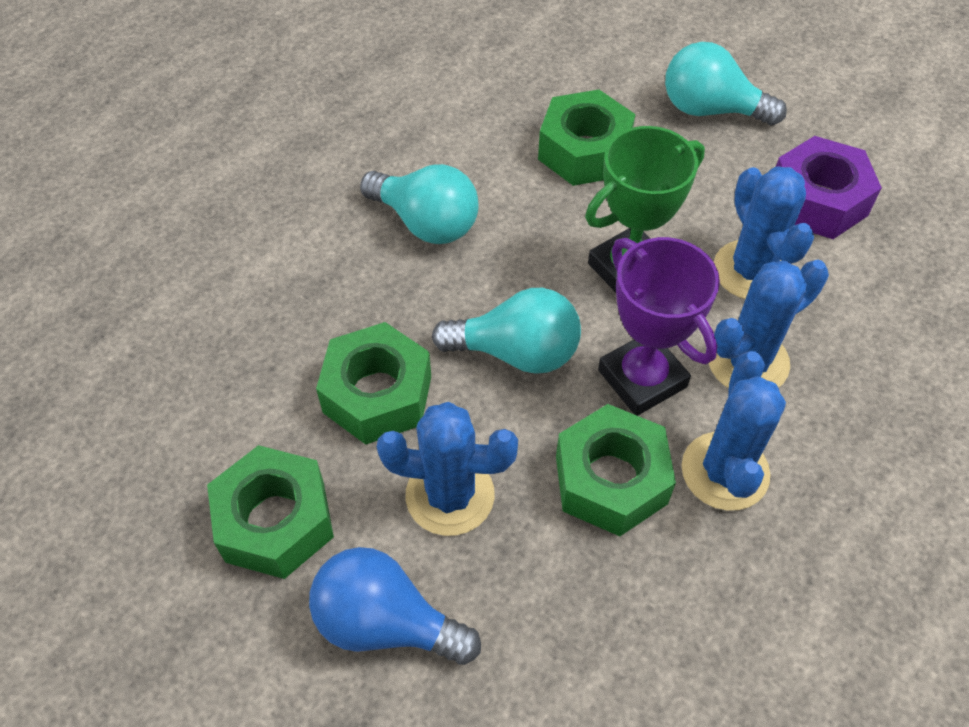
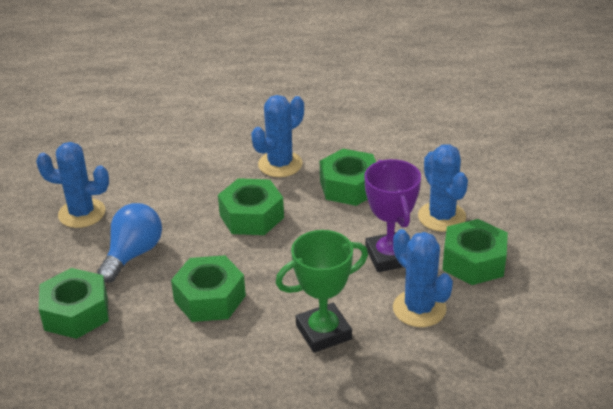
green nut: [207,445,334,579] [316,322,431,445] [538,90,636,186] [556,404,676,536] = 4 -> [39,268,109,339] [171,255,246,322] [218,178,284,235] [320,149,376,206] [442,219,508,285] = 5
purple nut: [776,136,882,239] = 1 -> none = 0
turquoise light bulb: [360,164,479,244] [432,288,581,374] [665,42,787,126] = 3 -> none = 0

